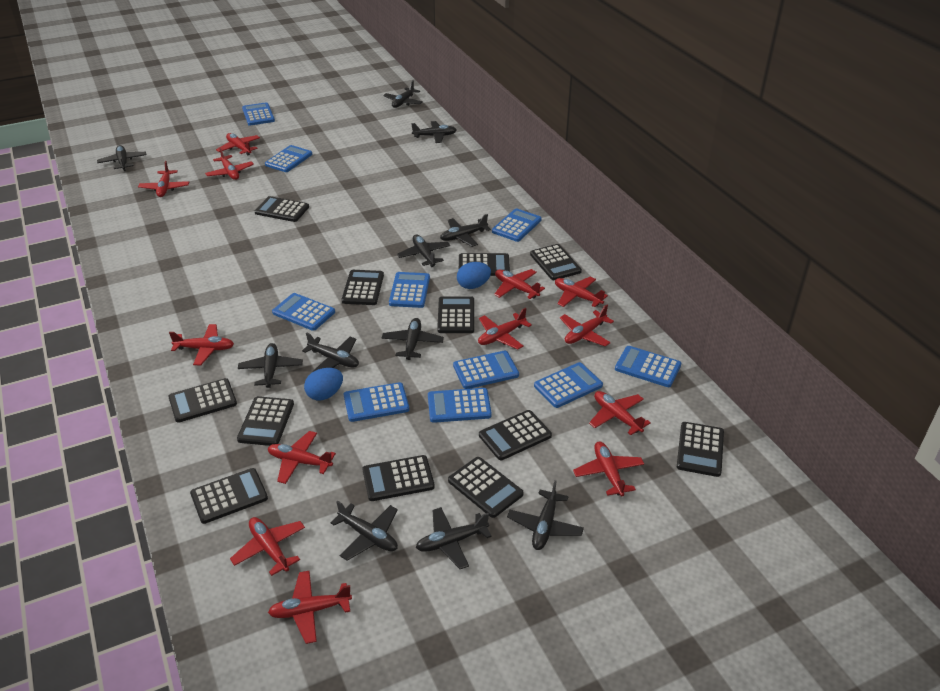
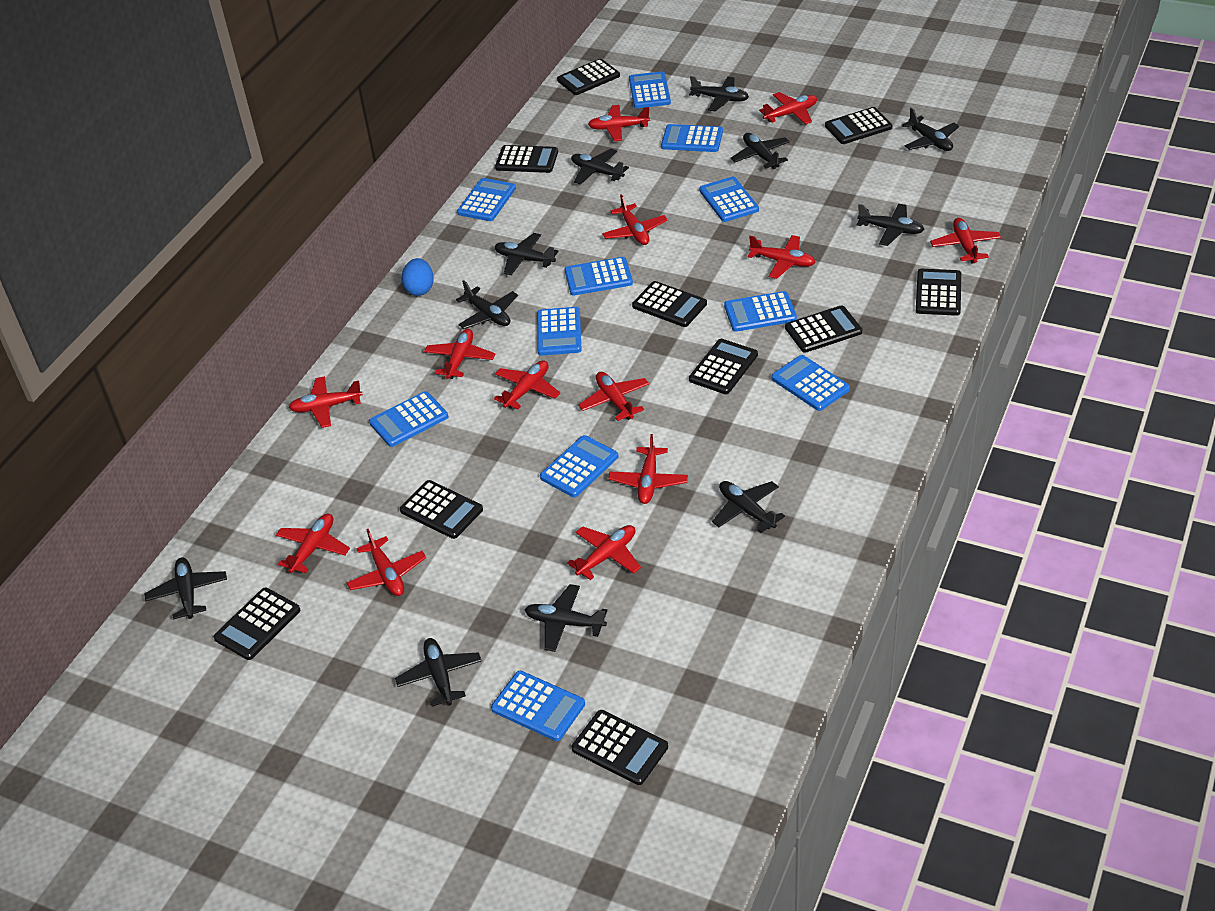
black calculator: [168,378,237,423] [190,468,268,524] [237,396,294,446] [255,196,309,222] [342,270,384,305] [362,455,435,501] [437,296,474,333] [448,457,523,518] [459,253,510,276] [479,410,552,460] [530,244,582,280] [677,422,724,477] = 12 -> [214,587,300,660] [400,480,483,539] [495,145,558,173] [557,59,620,95] [572,710,668,785] [632,281,707,327] [689,339,758,394] [785,305,862,353] [825,107,892,144] [916,269,961,316] = 10
blue calculator: [242,102,275,126] [265,145,312,172] [272,293,335,331] [344,382,409,422] [389,272,430,308] [428,388,492,423] [453,351,519,389] [492,208,542,242] [534,362,603,408] [615,346,681,387] = 10 -> [369,391,448,447] [457,178,516,221] [491,671,585,741] [537,307,582,356] [540,435,619,497] [564,257,633,295] [629,71,671,108] [661,124,723,152] [699,177,759,222] [724,291,797,332] [771,355,850,411] = 11
blue egg: [304,368,343,400] [457,262,491,289] = 2 -> [402,258,434,296] = 1

